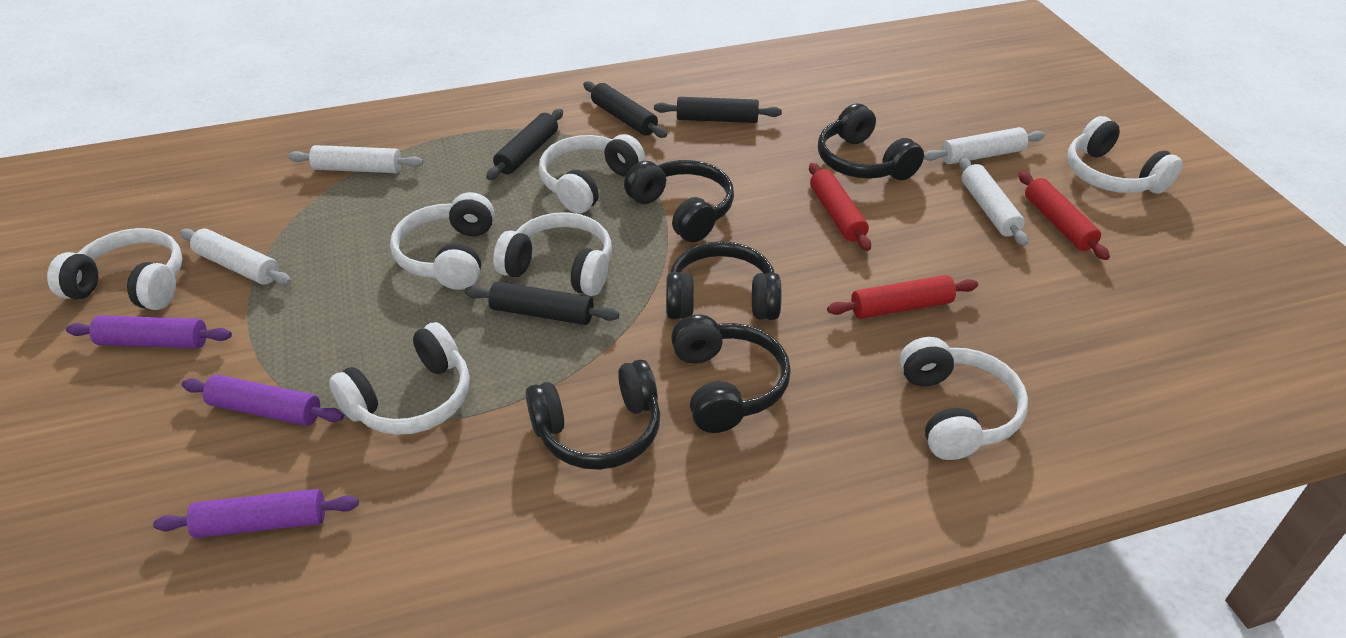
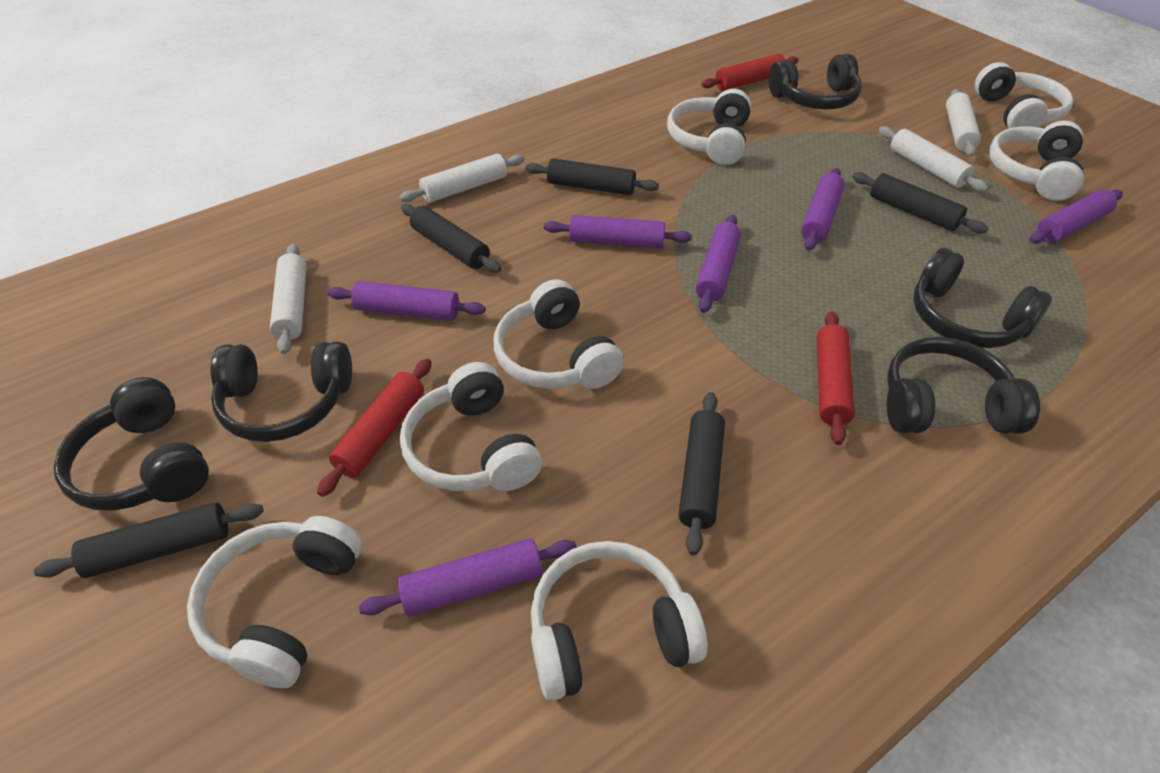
black rolling pin: [464,281,619,325] [486,109,563,180] [583,81,667,138] [654,97,782,123] = 4 -> [34,502,264,578] [401,204,501,272] [525,159,659,195] [678,392,725,556] [852,172,989,233] = 5
purple rolling pin: [66,315,232,349] [153,489,359,538] [181,375,344,426] = 3 -> [327,281,486,321] [359,538,577,617] [544,215,692,249] [696,215,741,313] [801,168,845,251] [1029,189,1123,244] = 6

